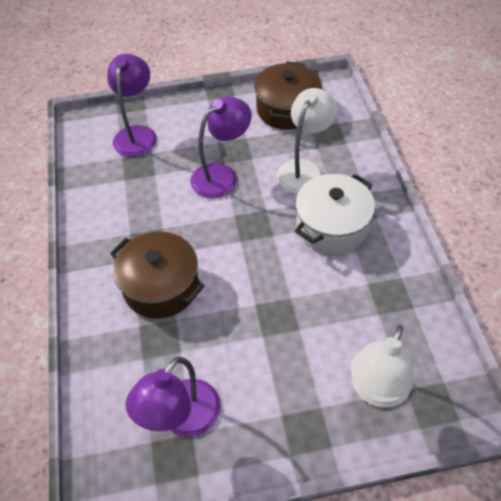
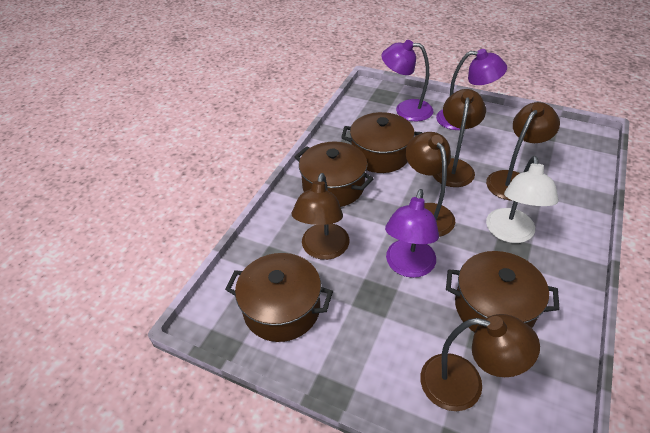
brown lamp: none = 0 -> [291,173,349,260] [406,132,455,237] [420,314,540,411] [433,89,486,187] [486,102,560,200] = 5
brown pot: [110,232,205,318] [254,62,322,130] = 2 -> [225,253,333,342] [295,142,374,207] [341,112,422,173] [446,251,560,332] = 4
white lamp: [277,88,338,194] [351,325,414,408] = 2 -> [486,156,559,243] = 1
white pot: [295,174,375,254] = 1 -> none = 0

